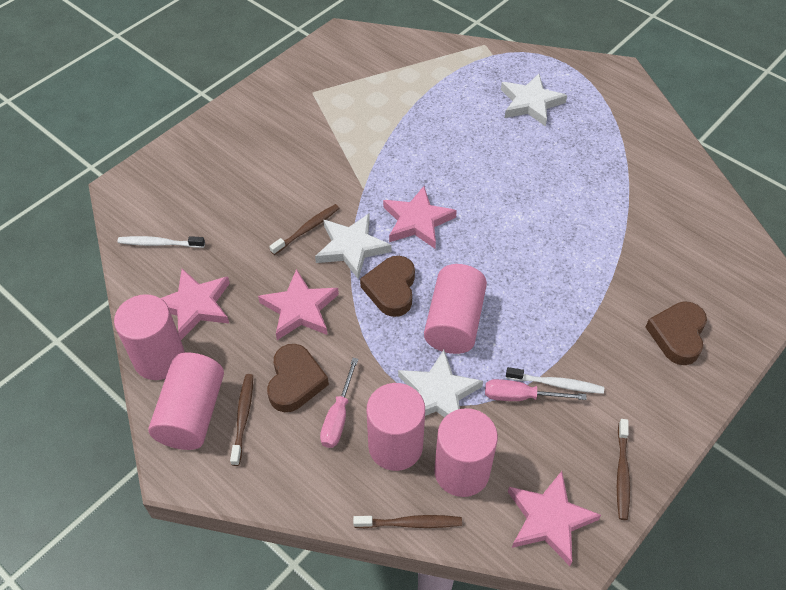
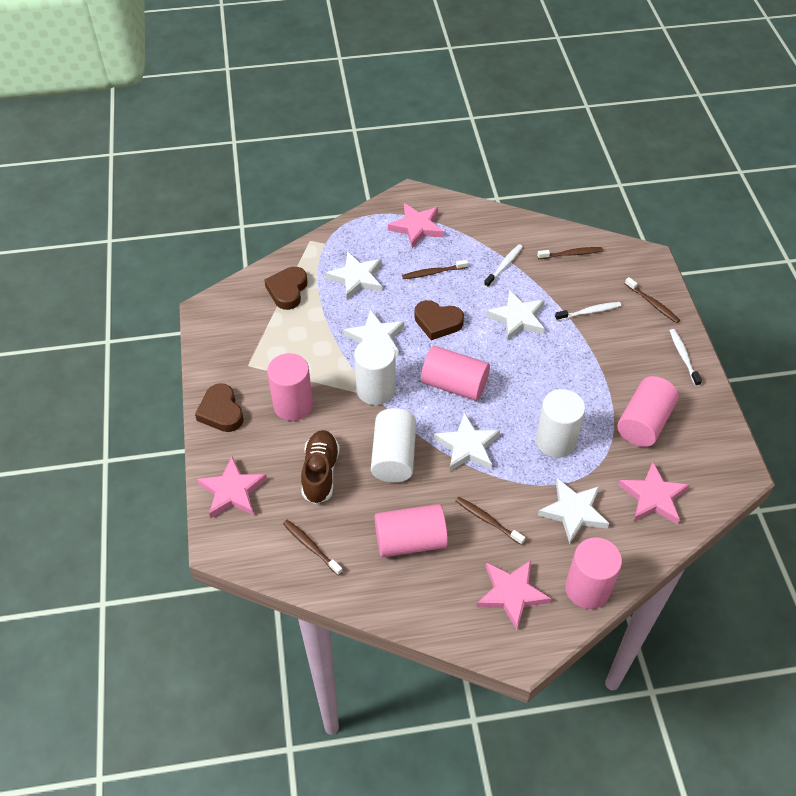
brown shoe: none = 0 -> [301,430,340,504] = 1
brown toothbrush: [230,374,253,466] [269,204,339,255] [353,515,462,528] [617,419,630,520] = 4 -> [283,520,343,576] [402,260,468,279] [456,497,525,545] [537,247,603,259] [625,277,680,323] = 5
pink screwdriver: [320,358,358,448] [485,379,587,401] = 2 -> none = 0
white cylinder: none = 0 -> [354,338,395,405] [371,408,416,483] [536,389,585,458] = 3
white star: [315,214,392,279] [398,350,483,418] [501,74,567,127] = 3 -> [326,251,382,300] [344,309,404,357] [434,413,500,471] [486,289,545,341] [538,478,609,544] = 5
white toothbrush: [117,236,205,248] [506,367,604,394] = 2 -> [484,244,523,287] [555,302,621,321] [670,329,702,386] = 3

